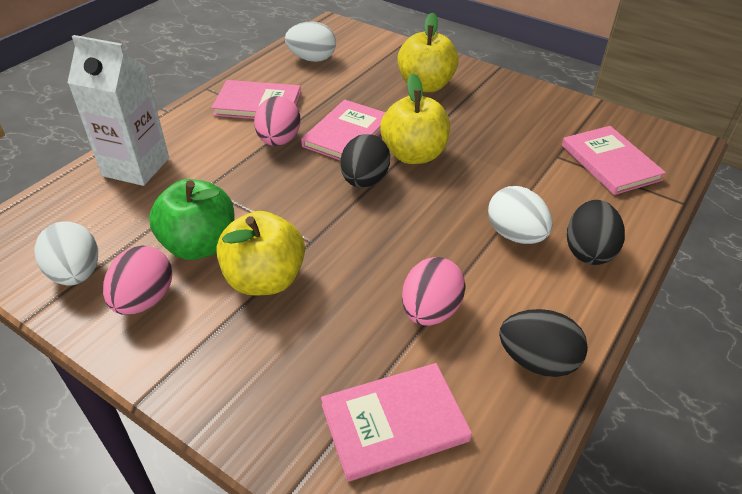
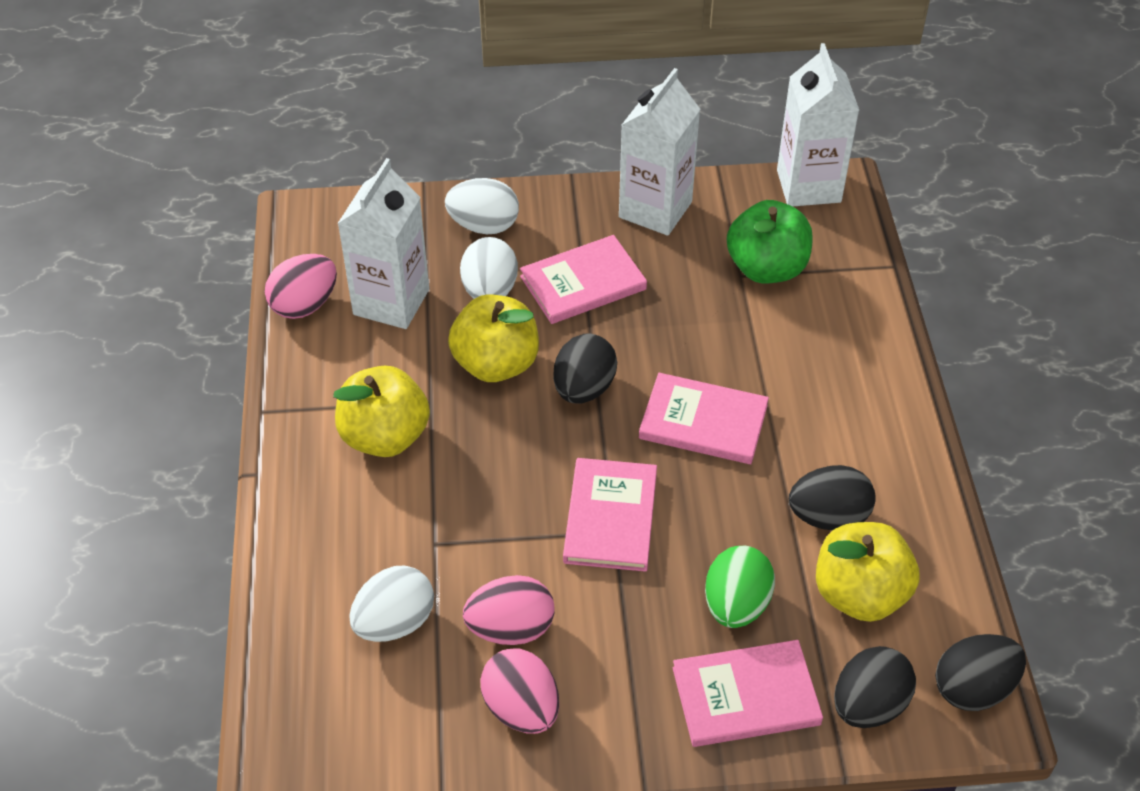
black egg: [340,134,390,188] [499,309,588,377] [567,200,625,265] = 3 -> [553,333,617,404] [789,465,876,531] [834,646,916,728] [935,634,1026,711] = 4
green egg: none = 0 -> [705,546,775,628] = 1
white carton: [67,35,169,186] = 1 -> [337,158,429,329] [619,68,700,236] [777,43,859,206] = 3

